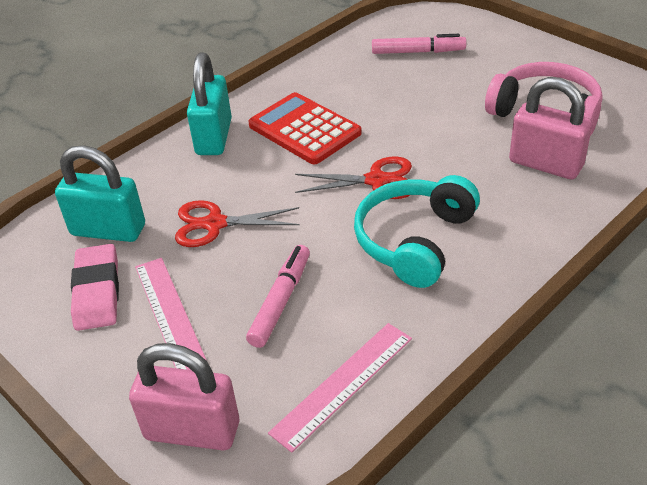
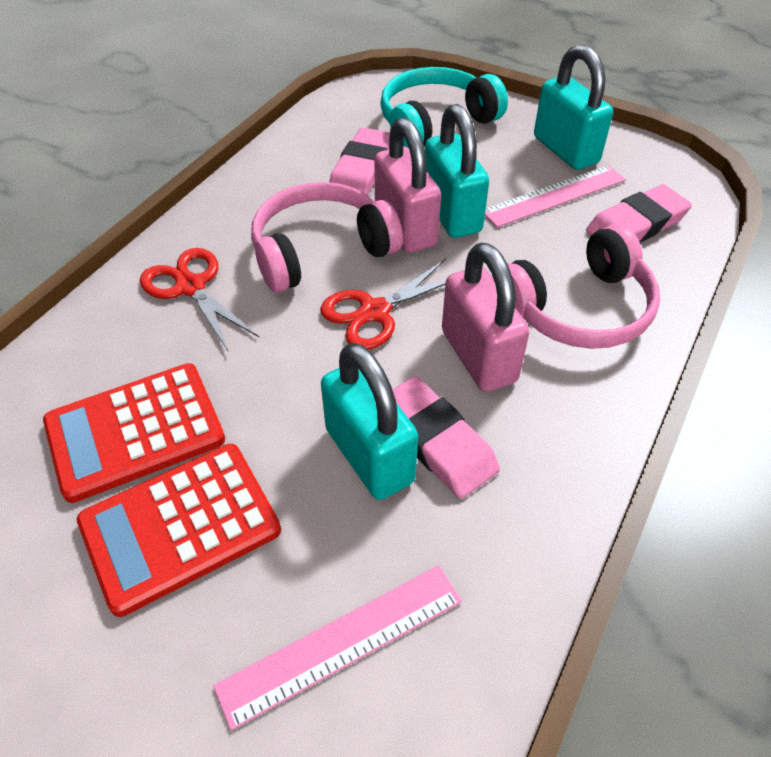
pink eraser: [71,244,119,331] = 1 -> [329,127,390,195] [392,376,500,499] [586,184,692,243] = 3
pink headphones: [485,62,603,136] = 1 -> [251,182,403,293] [507,224,660,349] = 2
pink marker: [246,245,310,348] [372,34,466,54] = 2 -> none = 0
red calculator: [248,92,362,164] = 1 -> [43,363,225,503] [77,444,281,617] = 2
turquoise padlock: [55,145,145,242] [187,52,232,155] = 2 -> [321,343,418,500] [425,104,489,238] [534,44,613,170] = 3

